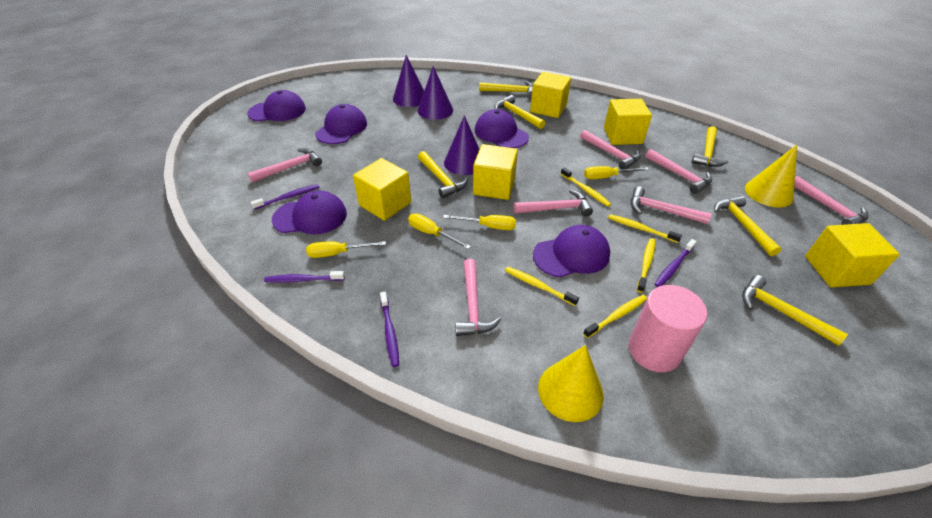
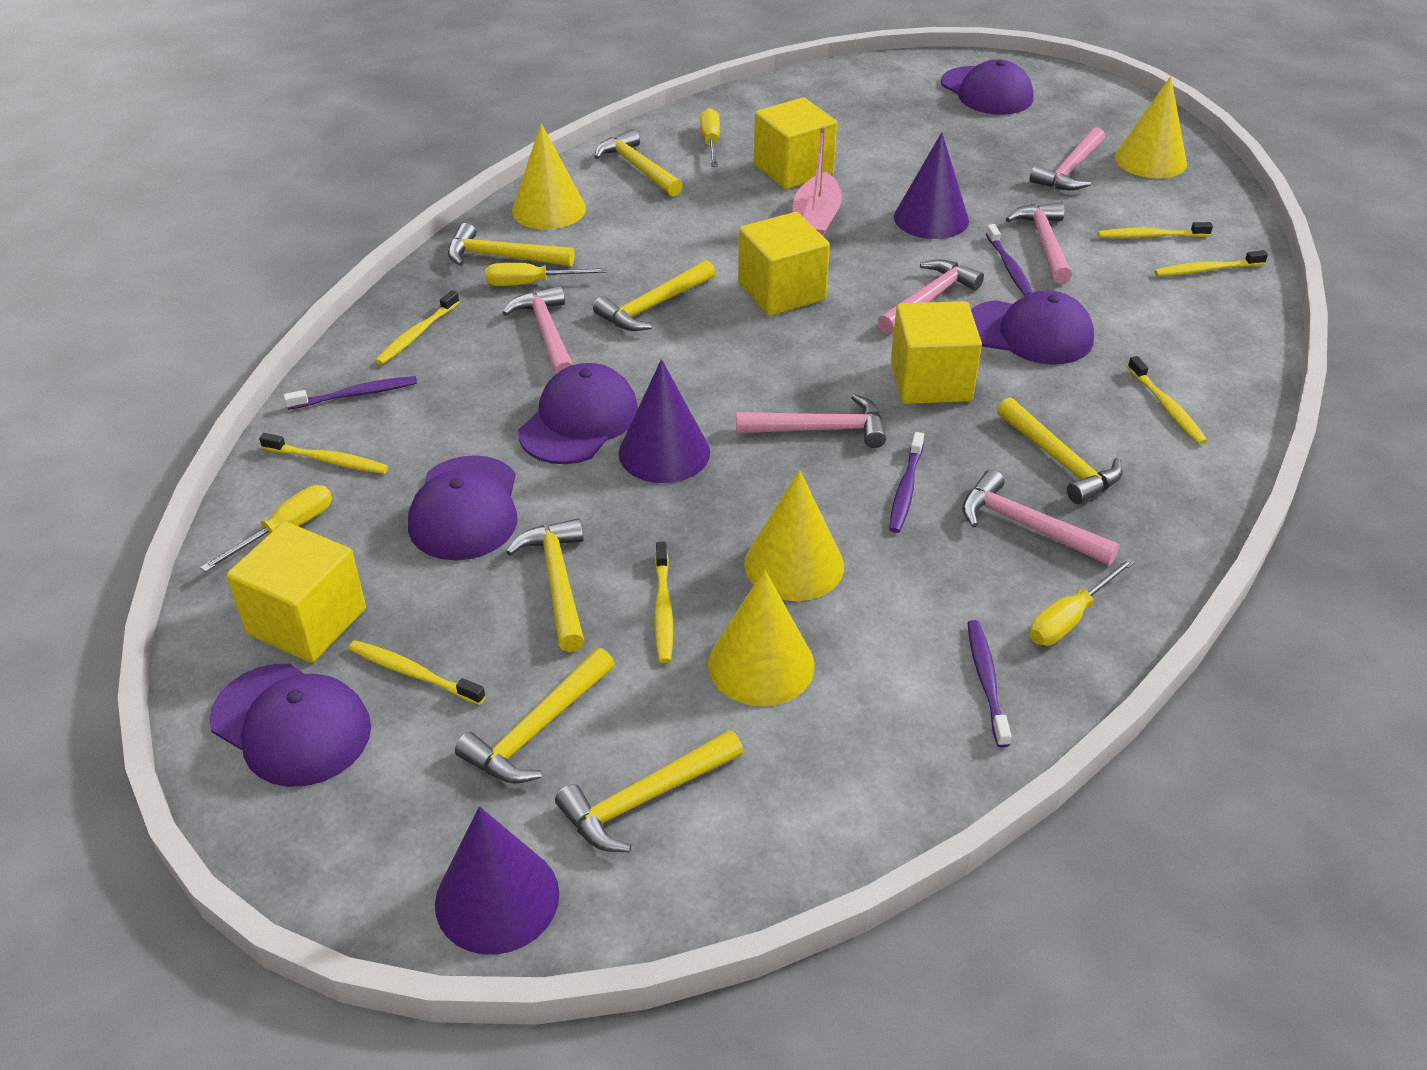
pink boat: none = 0 -> [793,126,842,236] = 1
pink cylinder: [629,285,707,372] = 1 -> none = 0
pink hammer: [248,148,322,183] [455,259,501,336] [513,189,593,217] [580,130,641,170] [631,186,712,224] [645,149,712,194] [794,176,869,225] = 7 -> [502,285,573,375] [736,394,886,448] [877,259,984,334] [962,469,1120,566] [1006,203,1072,284] [1030,127,1105,190] = 6
yellow cone: [538,345,604,422] [745,145,797,208] = 2 -> [512,123,586,230] [708,569,815,706] [744,470,844,601] [1115,76,1187,179] = 4
yellow cube: [353,158,411,221] [473,144,518,200] [530,72,571,118] [604,99,652,145] [805,223,900,287] = 5 -> [226,522,366,663] [738,212,830,316] [754,97,837,189] [891,301,982,404] = 4
yellow hammer: [418,151,468,198] [479,81,533,98] [494,95,545,129] [691,126,728,167] [714,196,782,256] [742,275,848,346] = 6 -> [448,223,575,266] [455,648,615,783] [506,518,584,652] [555,730,743,852] [593,260,715,331] [595,129,683,197] [997,397,1123,504] = 7
yellow toothbrush: [505,267,579,306] [561,167,611,207] [583,295,647,338] [608,214,682,243] [637,238,655,293] = 5 -> [259,433,388,474] [348,640,486,705] [375,290,459,365] [654,542,673,663] [1097,222,1213,238] [1127,356,1207,445] [1154,250,1268,276] = 7

